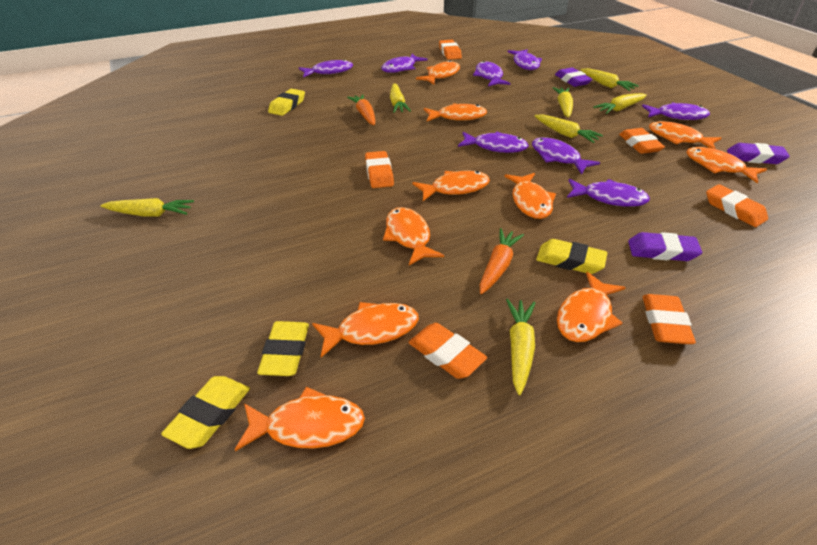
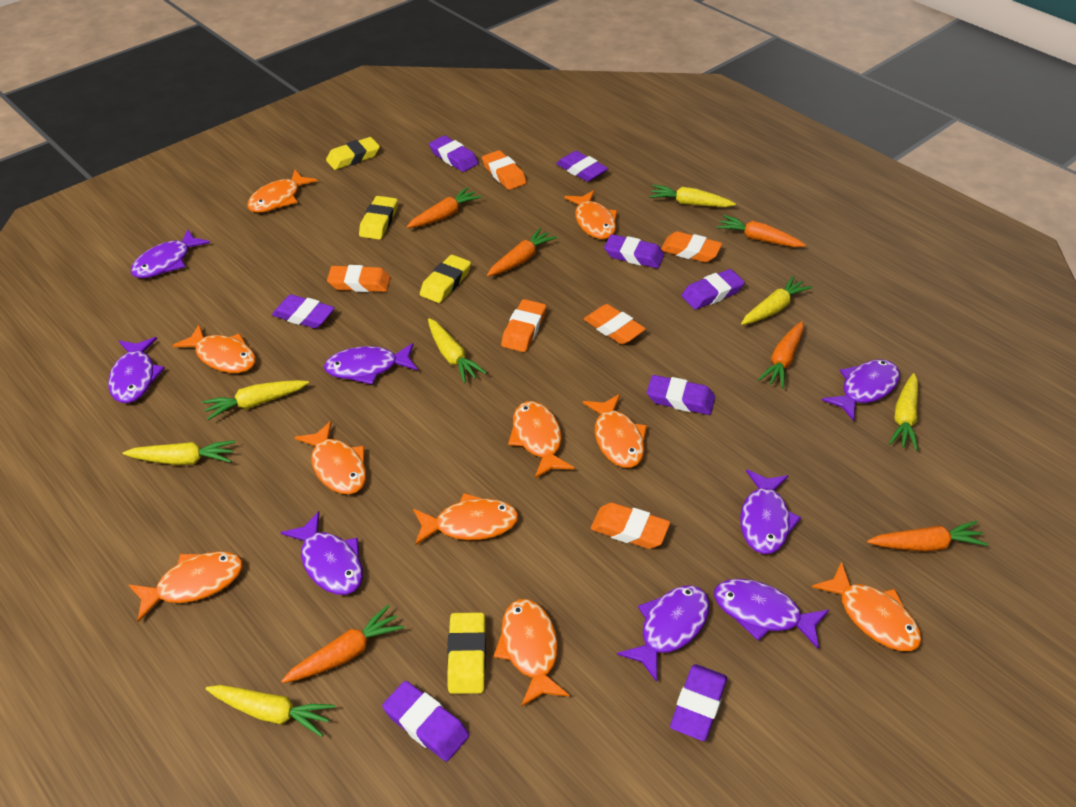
orange carrot: [347,94,375,125] [480,228,524,294] = 2 -> [281,605,404,683] [407,187,482,228] [487,228,557,276] [717,215,806,247] [758,321,804,388] [867,521,988,552] = 6
purple eraser: [555,67,593,87] [628,232,702,261] [727,143,790,164] = 3 -> [272,294,335,329] [382,681,469,762] [429,136,479,172] [556,151,608,182] [604,234,664,268] [647,375,715,415] [670,664,727,741] [682,269,745,309] = 8

